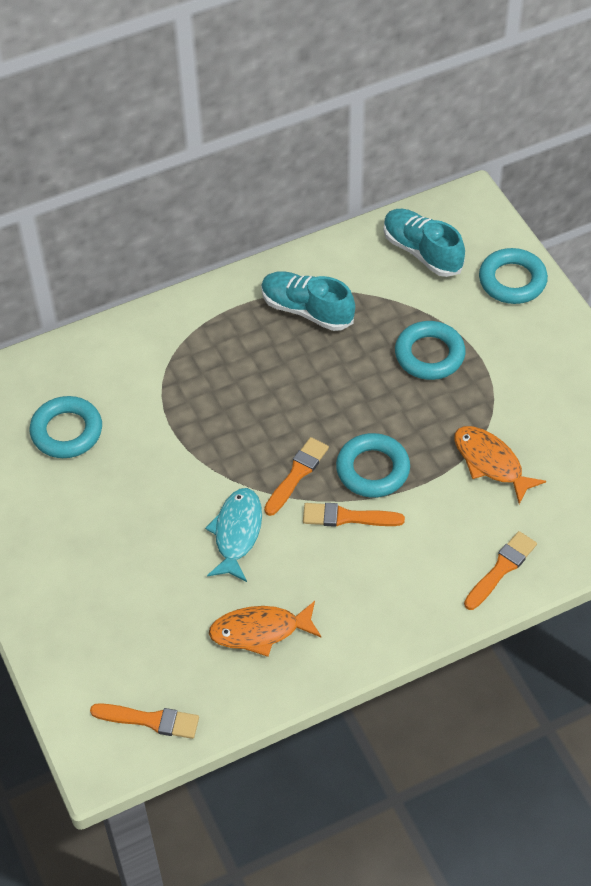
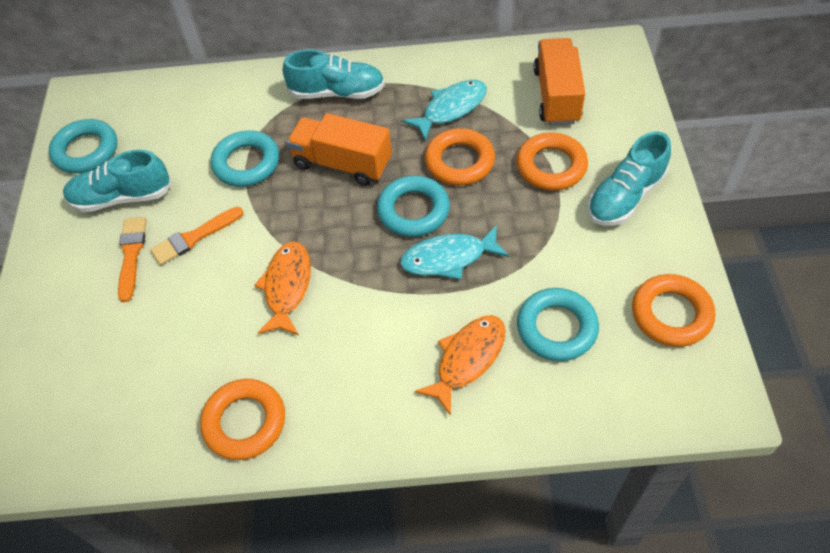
orange brush: [90,703,199,739] [264,437,329,516] [303,503,405,527] [464,531,537,610] = 4 -> [118,217,147,302] [150,207,243,265] = 2
orange ring: none = 0 -> [200,379,285,460] [425,128,495,186] [516,132,588,191] [632,274,715,347] = 4
orange truck: none = 0 -> [287,113,392,186] [533,38,585,125] = 2
turquoise fish: [205,488,262,582] = 1 -> [400,225,509,280] [402,80,487,141] = 2
turquoise shoe: [261,271,355,331] [384,209,465,277] = 2 -> [63,150,172,212] [283,49,385,99] [587,132,671,226] = 3

